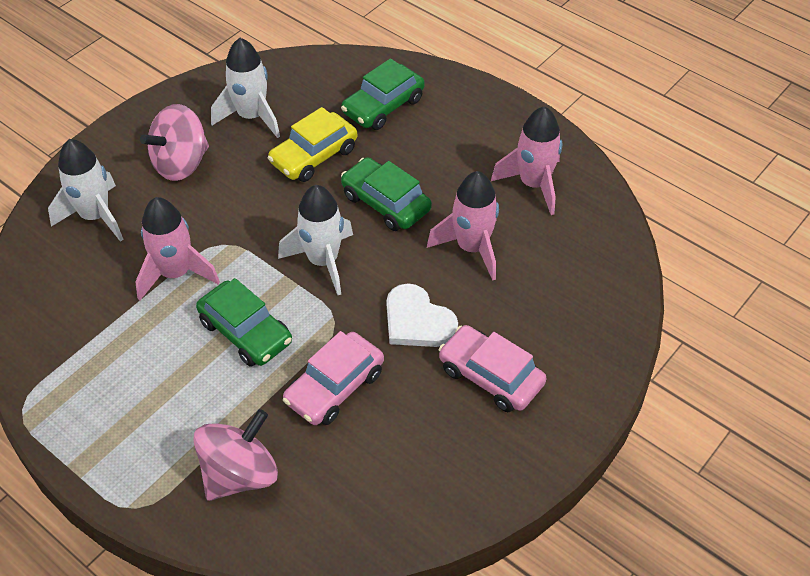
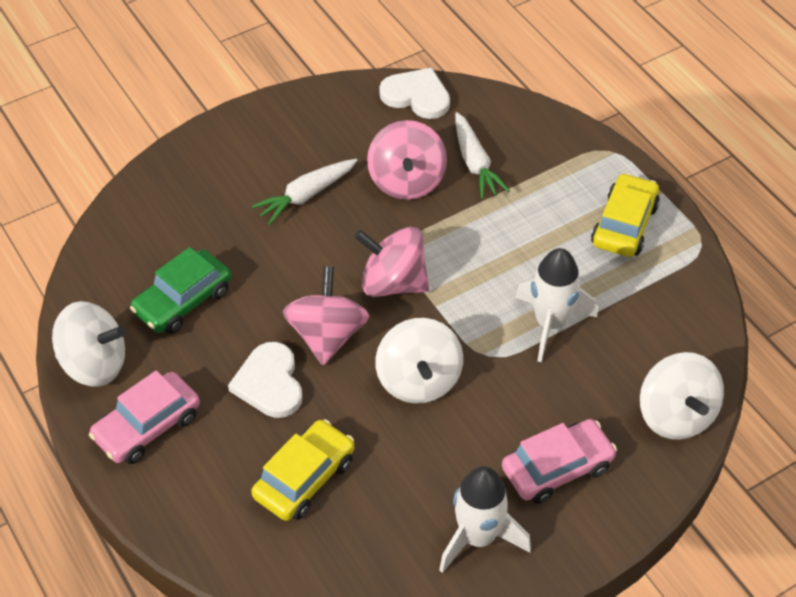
green car: [196,278,292,367] [341,58,425,130] [341,157,432,231] = 3 -> [130,247,231,334] = 1
pink rocket: [135,197,220,301] [427,171,499,281] [491,106,562,215] = 3 -> none = 0
pink spinning top: [140,104,209,181] [193,409,278,501] = 2 -> [283,266,369,365] [354,227,430,297] [367,120,447,200] = 3
white carrot: none = 0 -> [252,159,358,225] [455,112,510,199] = 2
white heart: [386,283,458,347] = 1 -> [228,342,302,418] [379,68,450,119] = 2
white rocket: [48,139,124,242] [211,38,280,138] [278,185,353,295] = 3 -> [439,466,531,573] [515,248,597,362] = 2
white spinning top: none = 0 -> [52,301,126,387] [375,318,463,404] [640,352,724,440] = 3
yellow car: [268,107,357,182] = 1 -> [251,419,355,521] [591,173,660,257] = 2

